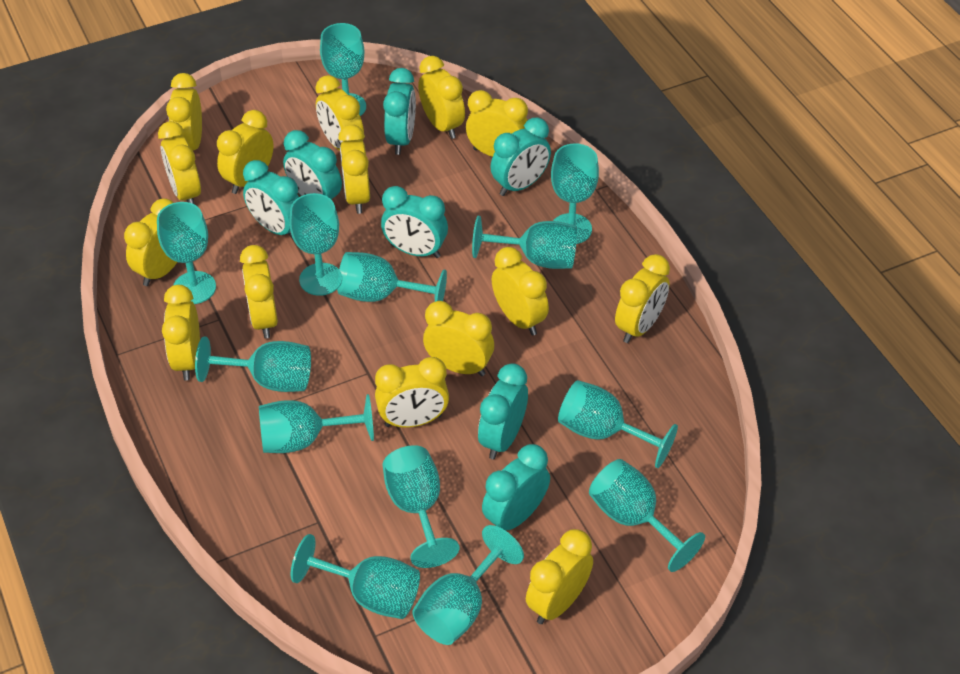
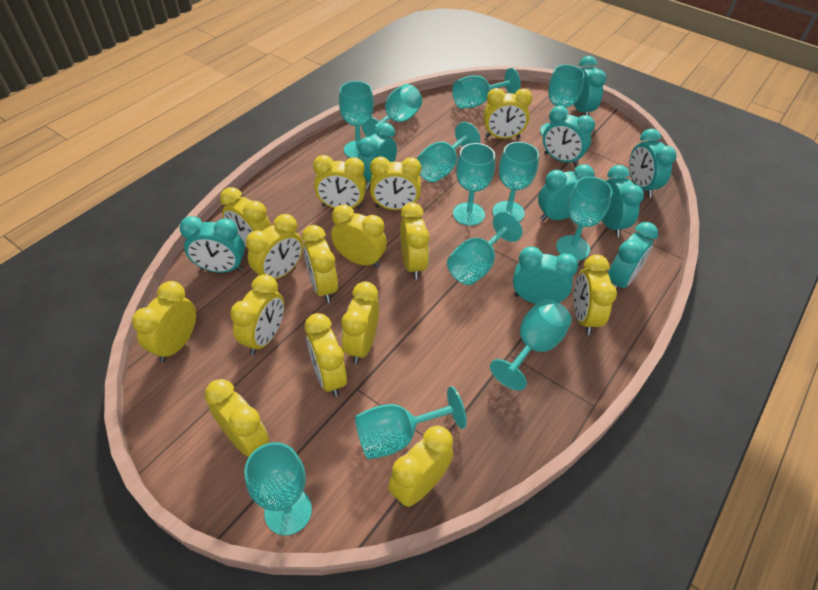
turquoise clock: [243,160,299,240] [283,130,342,199] [381,186,448,258] [383,68,416,155] [478,363,528,460] [482,444,550,530] [491,117,551,196] = 7 -> [179,216,245,273] [358,122,397,189] [513,246,578,304] [538,164,595,221] [543,106,595,166] [574,56,606,115] [602,165,644,237] [608,222,658,289] [629,129,676,198] = 9
turquoise goblet: [157,202,216,304] [195,336,311,392] [259,394,374,453] [289,193,339,296] [291,534,420,619] [320,23,366,116] [337,252,447,302] [383,445,460,568] [412,525,524,645] [472,216,577,269] [551,143,599,244] [558,380,678,468] [589,459,705,572] = 13 -> [244,442,312,536] [339,81,374,158] [355,386,467,459] [361,84,422,137] [417,122,480,182] [447,212,522,285] [452,68,521,109] [453,143,495,226] [490,299,572,391] [493,142,539,222] [540,65,585,136] [556,177,613,261] = 12

